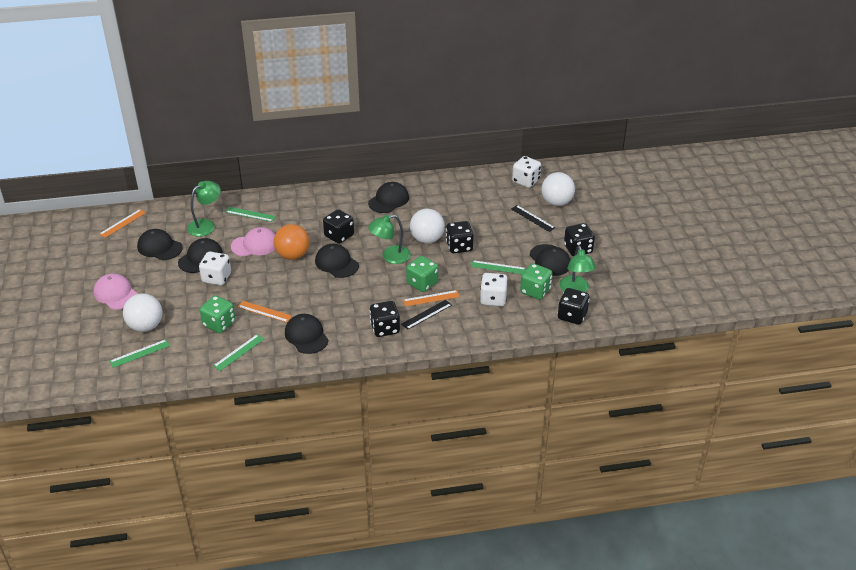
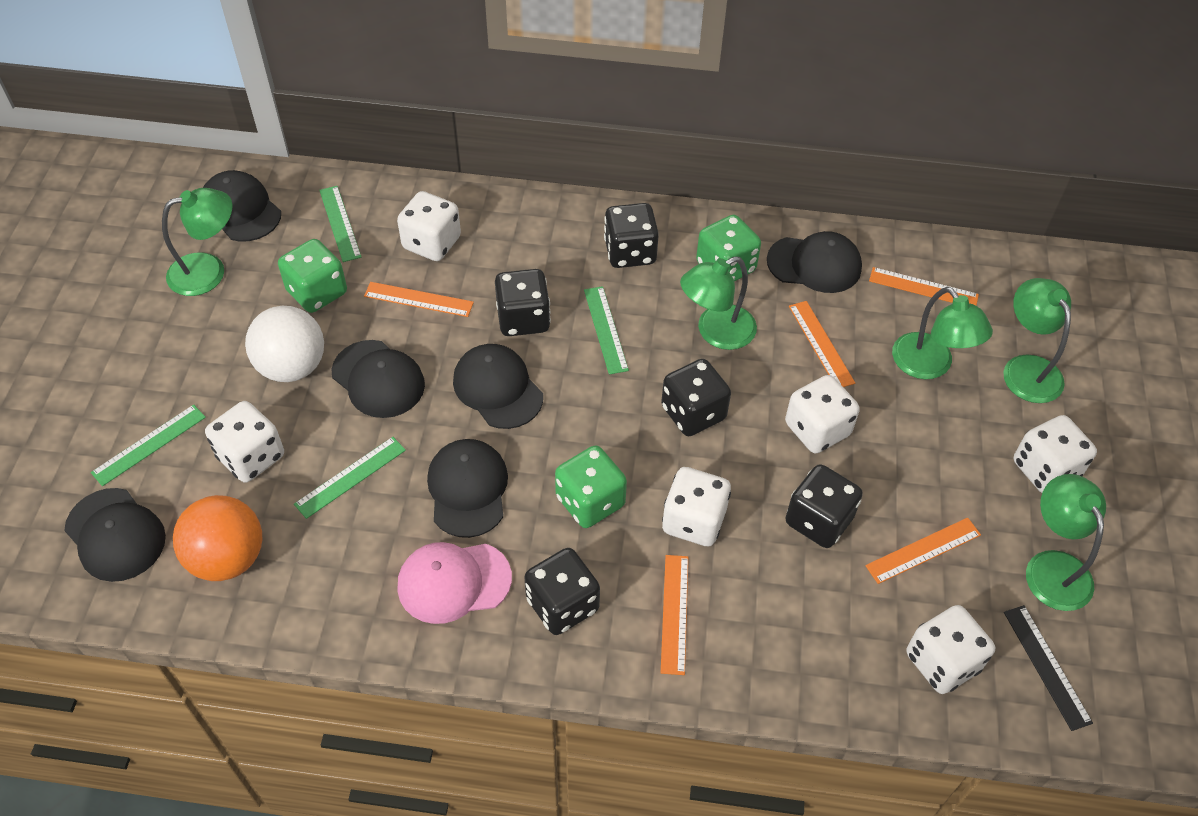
black ruler: [402,300,452,330] [511,205,555,232] = 2 -> [1004,605,1093,731] = 1
green lamp: [187,181,221,237] [368,215,411,264] [559,245,596,292] = 3 -> [162,188,232,296] [680,257,757,350] [892,287,993,379] [1003,278,1071,403] [1026,474,1106,611] = 5
orange ruler: [99,209,146,238] [238,301,292,322] [403,290,460,307] = 3 -> [364,282,474,317] [661,555,688,675] [789,301,855,387] [865,517,981,584] [869,267,979,305] = 5
pink cap: [94,273,138,310] [231,227,275,257] = 2 -> [397,542,512,624] = 1
white ball: [123,293,162,332] [410,209,445,244] [541,172,575,206] = 3 -> [245,306,324,382] = 1
white dice: [199,252,231,285] [480,273,508,306] [512,156,541,188] = 3 -> [205,401,284,483] [397,191,461,261] [662,467,731,546] [785,375,860,453] [907,605,995,694] [1014,415,1097,493] = 6

